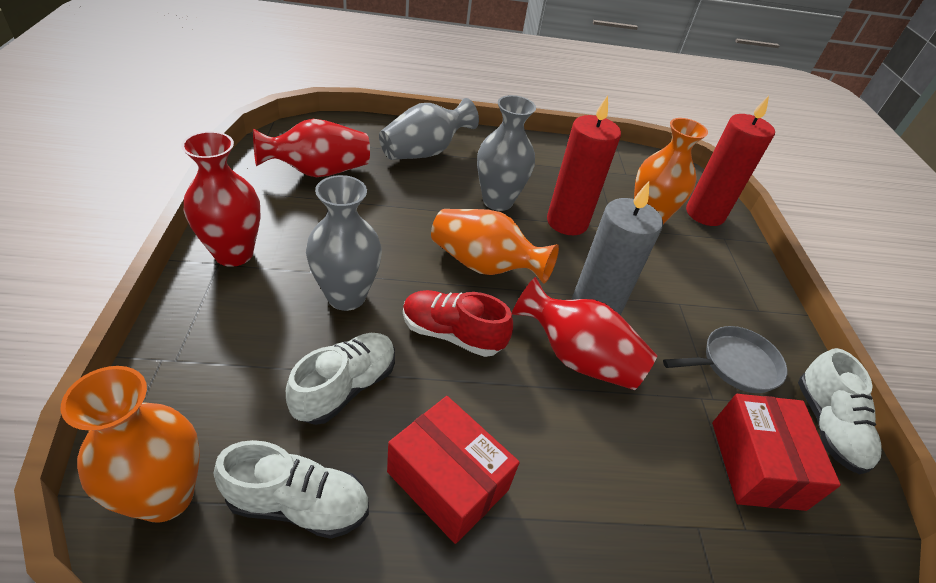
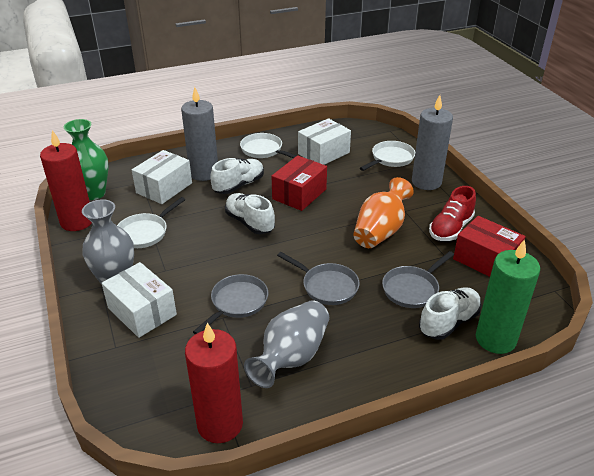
green candle: none = 0 -> [476,239,540,354] = 1
green vase: none = 0 -> [64,119,109,200] = 1
grey candle: [571,182,663,316] = 1 -> [181,87,218,181] [412,95,453,190] = 2
grey pan: [663,326,787,393] = 1 -> [193,274,268,334] [277,252,360,305] [382,251,454,308] = 3
grey vase: [306,175,382,311] [379,98,479,160] [477,95,536,211] = 3 -> [82,199,134,285] [244,301,329,388] = 2
orange vase: [61,366,200,523] [431,209,559,284] [634,118,708,224] = 3 -> [353,177,414,248] = 1
red vase: [181,131,261,267] [253,119,370,177] [512,277,657,390] = 3 -> none = 0
white box: none = 0 -> [102,262,177,338] [132,150,192,204] [298,118,351,165] = 3
white pan: none = 0 -> [117,197,185,248] [240,133,297,158] [360,141,415,171] = 3

